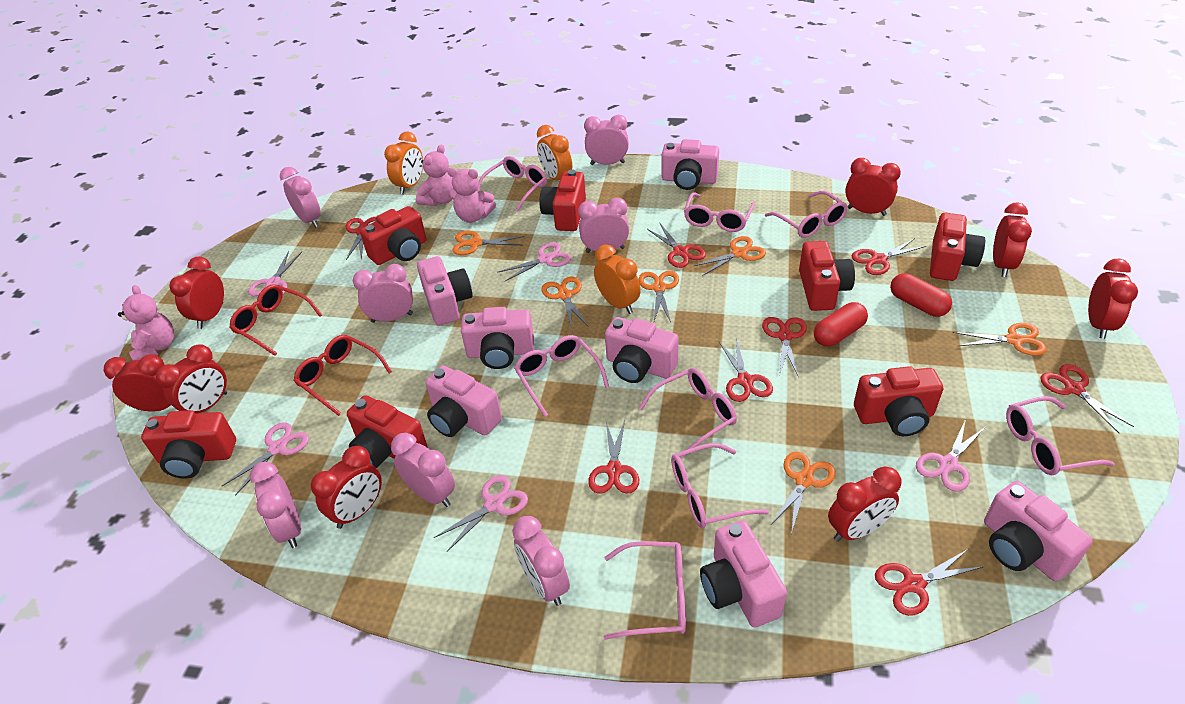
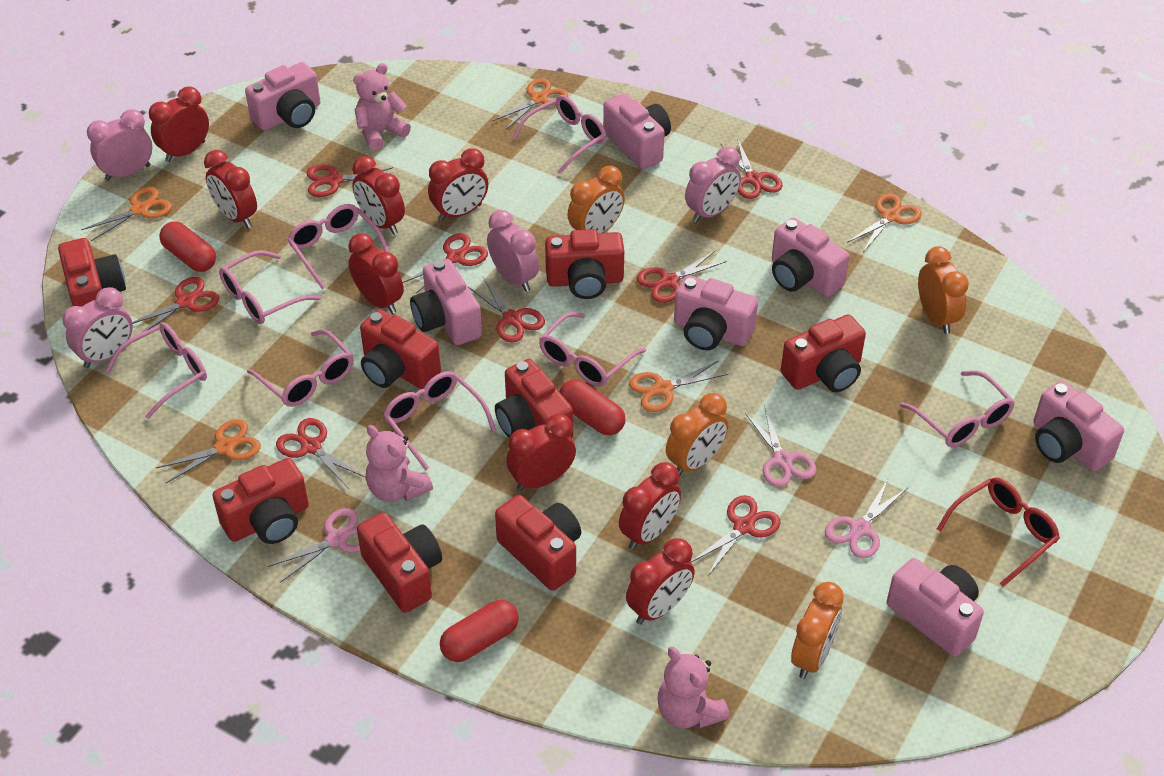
orange clock: [384,131,423,194] [537,125,572,180] [594,244,641,314] = 3 -> [568,166,625,233] [666,393,728,476] [791,582,844,679] [918,246,969,334] = 4
orange scissors: [452,231,524,255] [541,277,588,329] [638,271,679,322] [694,236,766,275] [770,452,836,534] [953,323,1047,356] = 6 -> [81,187,172,241] [156,419,261,483] [493,78,568,129] [629,361,728,412] [847,193,922,252] = 5
pink clock: [250,462,301,548] [280,167,321,228] [353,264,413,323] [391,433,455,507] [512,516,570,606] [578,198,629,253] [584,115,629,165] = 7 -> [62,287,133,368] [87,109,152,181] [487,210,539,292] [685,147,741,223] = 4
pink scissors: [222,422,309,496] [248,251,302,296] [434,475,528,552] [497,242,571,282] [916,419,985,492] = 5 -> [268,508,360,583] [745,408,817,487] [825,479,908,559] = 3
red camera: [141,410,236,479] [347,395,427,468] [360,206,426,265] [539,170,586,231] [799,241,855,311] [854,366,943,436] [930,213,985,281] = 7 -> [58,238,126,307] [212,458,309,544] [357,512,442,612] [360,309,441,389] [495,359,573,438] [495,495,581,591] [545,229,624,299] [781,314,866,392] = 8
red capsule: [814,302,868,347] [890,273,952,317] = 2 -> [159,221,216,272] [440,600,519,662] [559,380,626,435] = 3
red glasses: [229,284,322,356] [293,335,392,416] = 2 -> [937,477,1060,587] = 1

